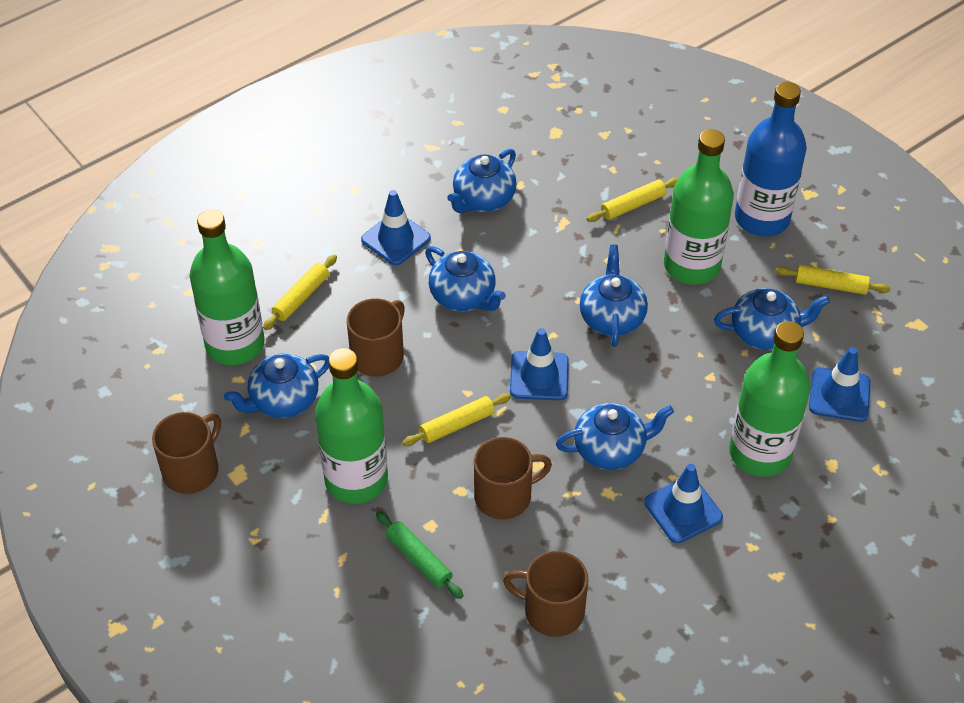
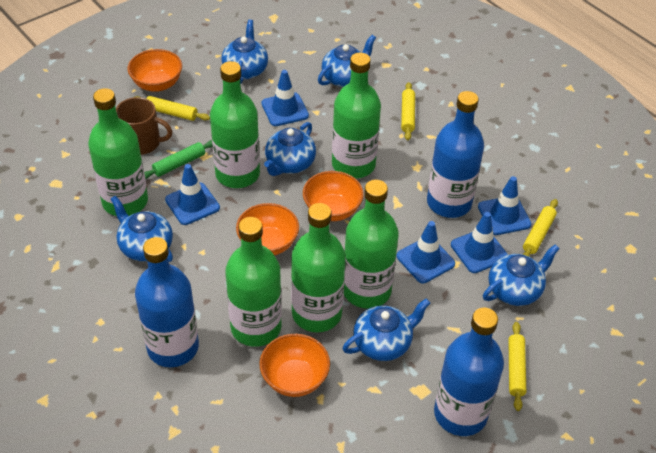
blue bottle: [735,82,807,236] = 1 -> [135,237,199,367] [427,91,484,218] [434,308,504,436] = 3
blue traffic cone: [361,190,431,265] [510,328,569,400] [644,464,723,543] [809,347,871,422] = 4 -> [165,164,220,225] [261,70,309,126] [396,221,455,283] [451,212,508,273] [478,176,531,235] = 5
brown mug: [152,412,221,494] [347,298,405,376] [474,437,552,519] [503,551,588,637] = 4 -> [116,97,173,155] = 1
green bottle: [190,209,265,365] [315,348,388,504] [664,129,734,285] [729,321,811,477] = 4 -> [88,88,148,216] [210,61,260,188] [225,217,282,347] [291,203,346,332] [332,52,381,178] [344,180,399,309] = 6
orange bowl: none = 0 -> [128,49,182,92] [236,203,299,255] [260,334,330,397] [303,171,364,221] = 4

